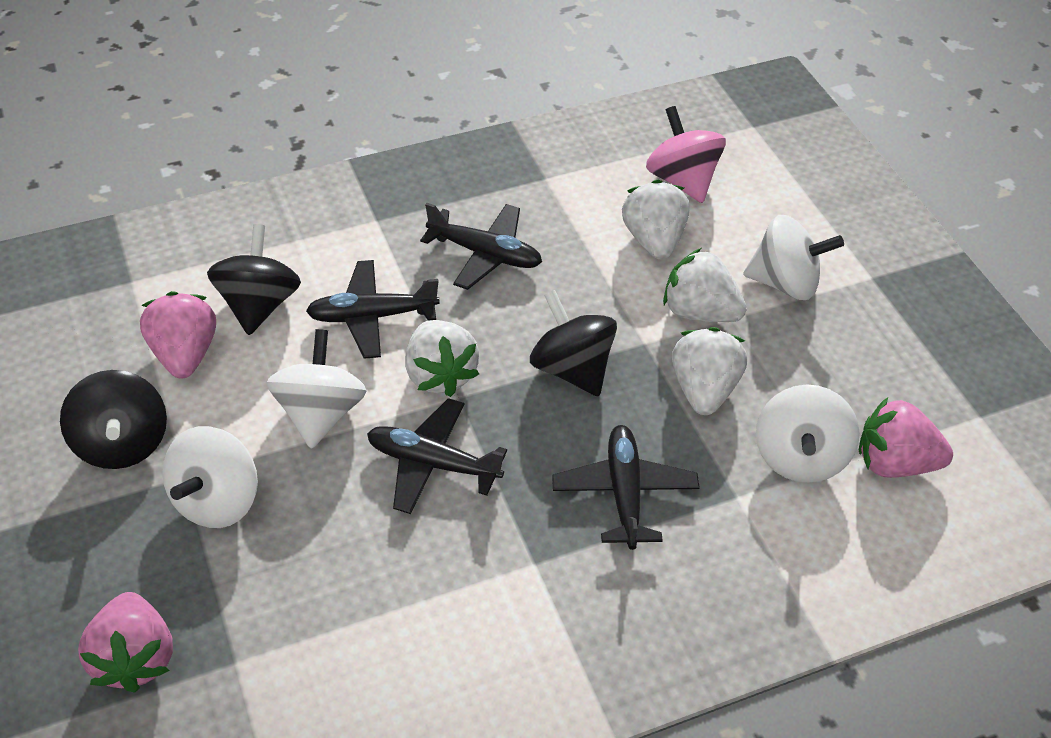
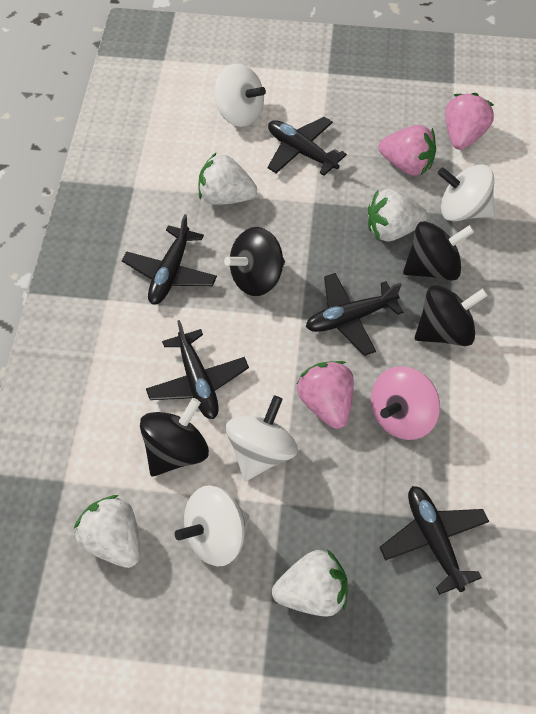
black plane: [306,260,440,359] [367,398,507,514] [420,203,542,290] [552,425,700,550] = 4 -> [122,214,217,304] [146,320,249,419] [267,117,347,176] [306,273,403,356] [379,486,489,595] = 5
black spinning top: [60,370,167,469] [207,224,301,335] [530,290,617,397] = 3 -> [140,398,209,476] [224,227,285,296] [403,221,475,281] [415,285,488,346] = 4

